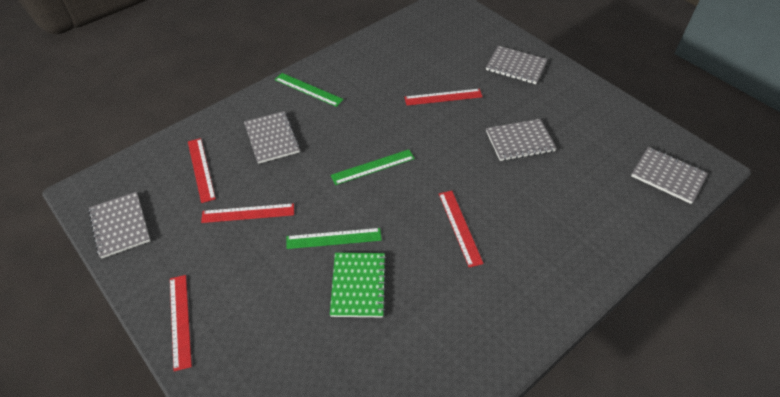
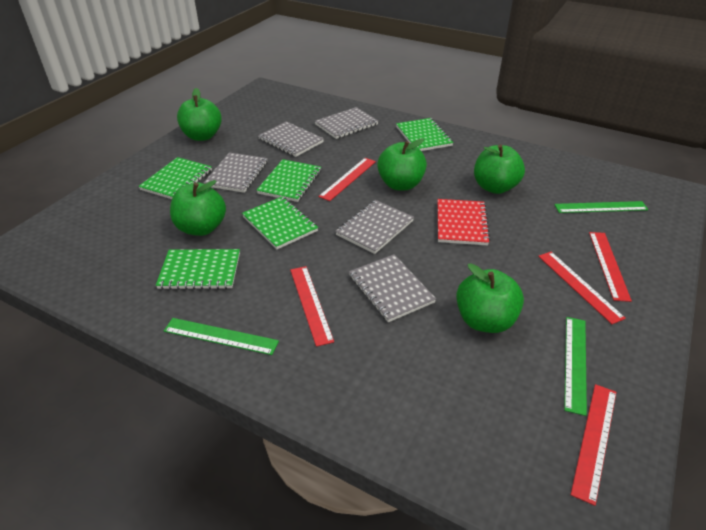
green apple: none = 0 -> [170,180,226,236] [177,88,222,141] [377,138,427,190] [456,263,524,333] [474,145,525,194] = 5
green notebook: [330,253,386,317] = 1 -> [138,157,212,199] [156,249,240,290] [242,196,318,249] [256,159,321,202] [396,118,454,151] = 5
red notebook: none = 0 -> [438,199,491,245] = 1

